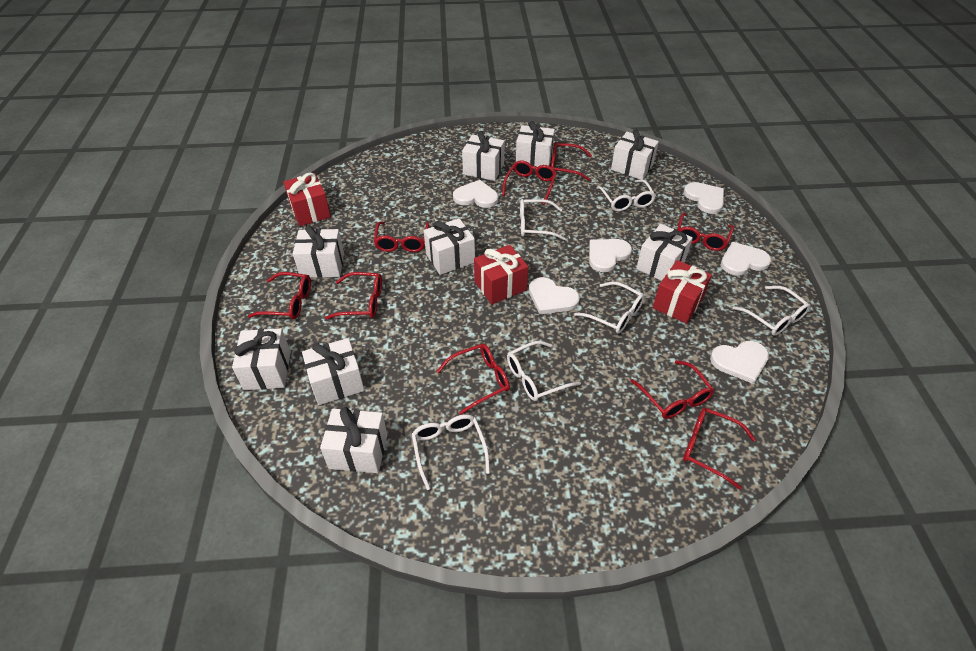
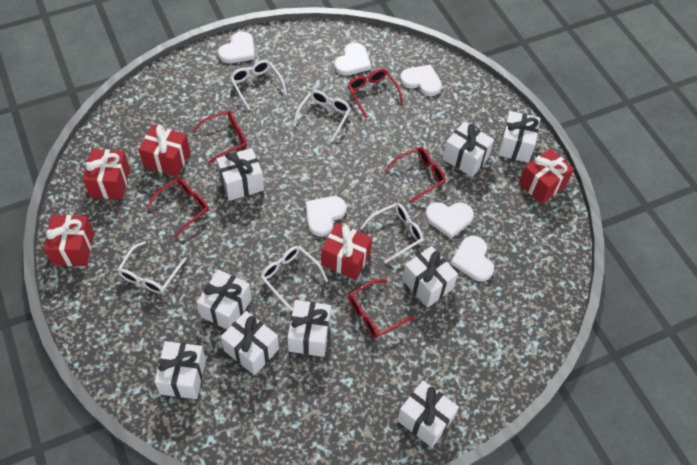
red gift: [283,173,331,226] [474,245,528,304] [653,260,712,324] = 3 -> [44,215,94,266] [83,149,130,199] [138,125,190,177] [321,223,372,280] [519,148,574,204] = 5
red glasses: [248,272,311,319] [325,272,382,320] [374,221,429,252] [436,344,510,414] [502,160,557,205] [551,142,592,181] [631,360,714,419] [677,213,734,251] [683,408,756,489] = 9 -> [146,178,209,238] [192,111,247,164] [347,69,403,119] [348,279,414,338] [385,147,446,203] = 5
white glasses: [412,414,490,490] [507,341,581,401] [520,199,566,240] [574,281,645,334] [597,179,656,211] [733,286,811,336] = 6 -> [117,241,186,294] [230,60,287,110] [261,246,328,311] [293,90,351,142] [360,203,423,264] = 5

